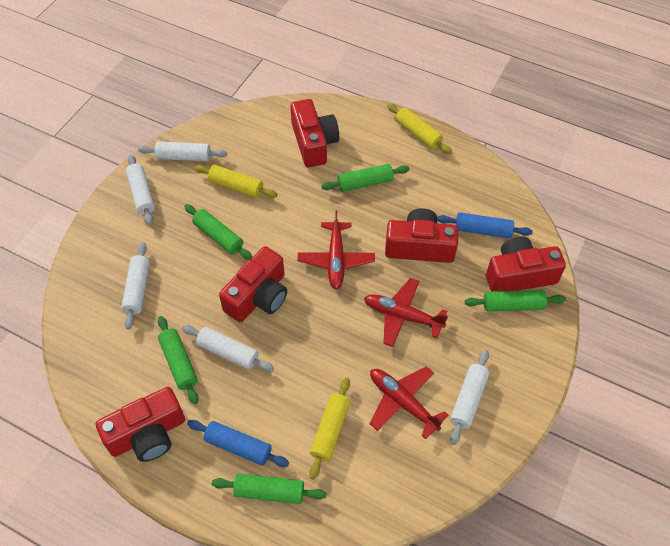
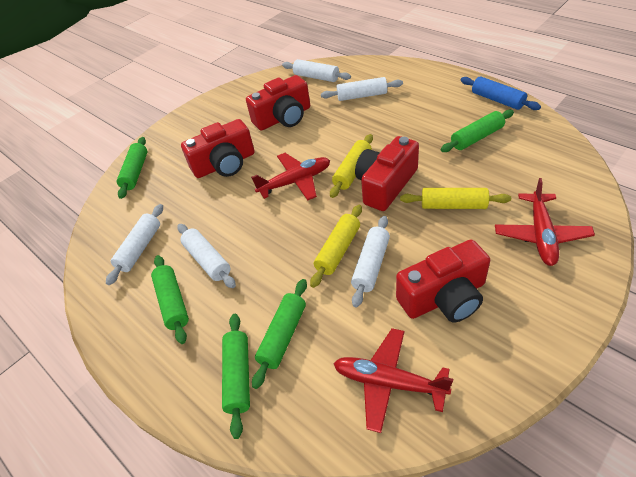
blue rolling pin: [187,420,289,467] [437,212,533,239] = 2 -> [461,76,541,110] = 1
red camera: [96,387,185,462] [219,246,287,322] [290,99,339,167] [385,208,458,263] [486,236,566,291] = 5 -> [181,119,255,178] [246,75,310,130] [355,136,419,211] [396,240,490,322] = 4

